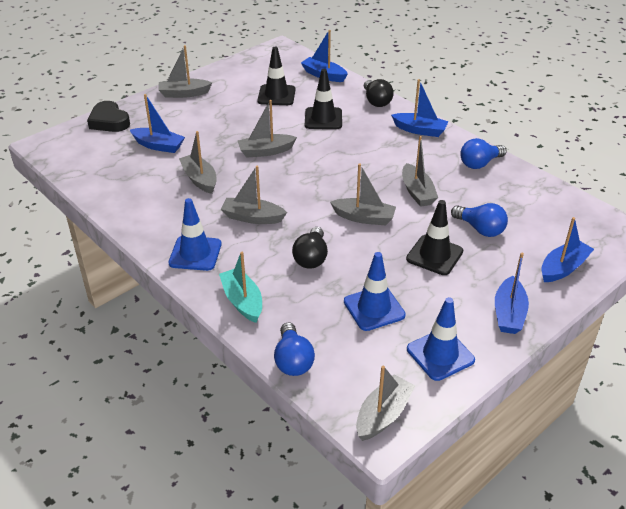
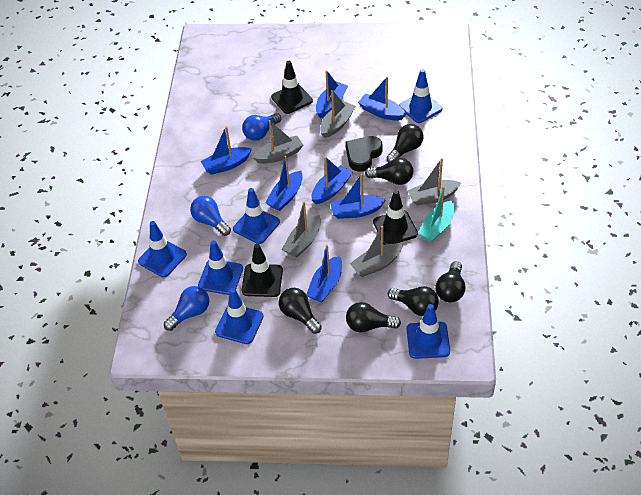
black light bulb: [292,227,328,269] [364,79,394,107] = 2 -> [279,288,322,334] [346,302,401,333] [365,158,413,185] [387,124,423,163] [388,286,439,316] [435,261,465,302] = 6
blue boat: [130,94,185,153] [301,30,348,82] [391,79,449,137] [495,253,529,334] [541,217,594,282] = 5 -> [201,126,252,175] [265,156,303,211] [306,245,342,303] [312,157,353,204] [316,70,348,118] [330,174,385,219] [358,77,406,121] = 7
blue traffic cone: [168,198,222,271] [344,252,406,331] [407,297,475,381] = 3 -> [138,221,187,277] [198,240,243,295] [215,288,264,344] [233,188,280,244] [399,69,443,123] [407,304,450,359] = 6
grey boat: [158,45,212,98] [179,131,217,194] [221,166,287,224] [238,100,297,158] [330,164,396,225] [356,366,415,441] [402,136,438,207] = 7 -> [252,120,303,164] [282,202,321,258] [320,90,356,138] [350,226,403,277] [407,158,461,205] = 5

